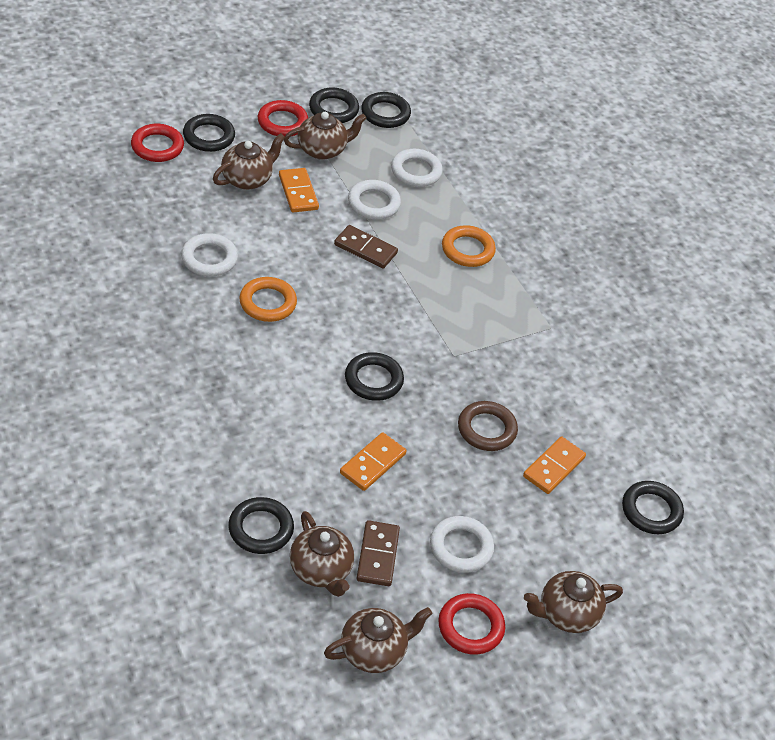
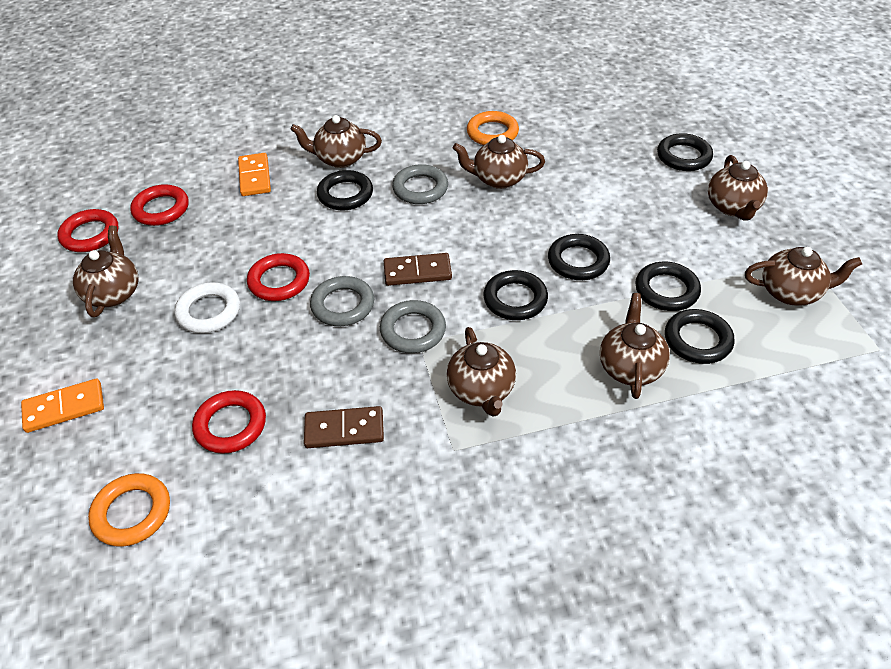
brown ring: [458,401,518,451] = 1 -> none = 0
brown teapot: [213,133,285,190] [284,112,367,160] [290,511,354,597] [324,607,432,673] [524,571,623,633] = 5 -> [73,226,139,317] [290,115,382,168] [447,327,516,417] [453,135,545,189] [600,293,670,399] [708,155,768,221] [745,247,862,306] = 7
grey ring: none = 0 -> [310,276,374,326] [380,300,446,353] [392,164,448,204] = 3
orange domino: [279,168,319,213] [340,432,406,491] [523,437,586,494] = 3 -> [21,379,104,433] [238,153,271,196] = 2
red ring: [131,124,184,162] [258,100,308,136] [438,593,505,655] = 3 -> [57,209,119,252] [130,184,189,226] [192,390,266,454] [247,253,310,301] = 4
white ring: [181,233,238,276] [348,180,401,220] [391,149,443,187] [430,516,494,573] = 4 -> [175,282,240,333] = 1

